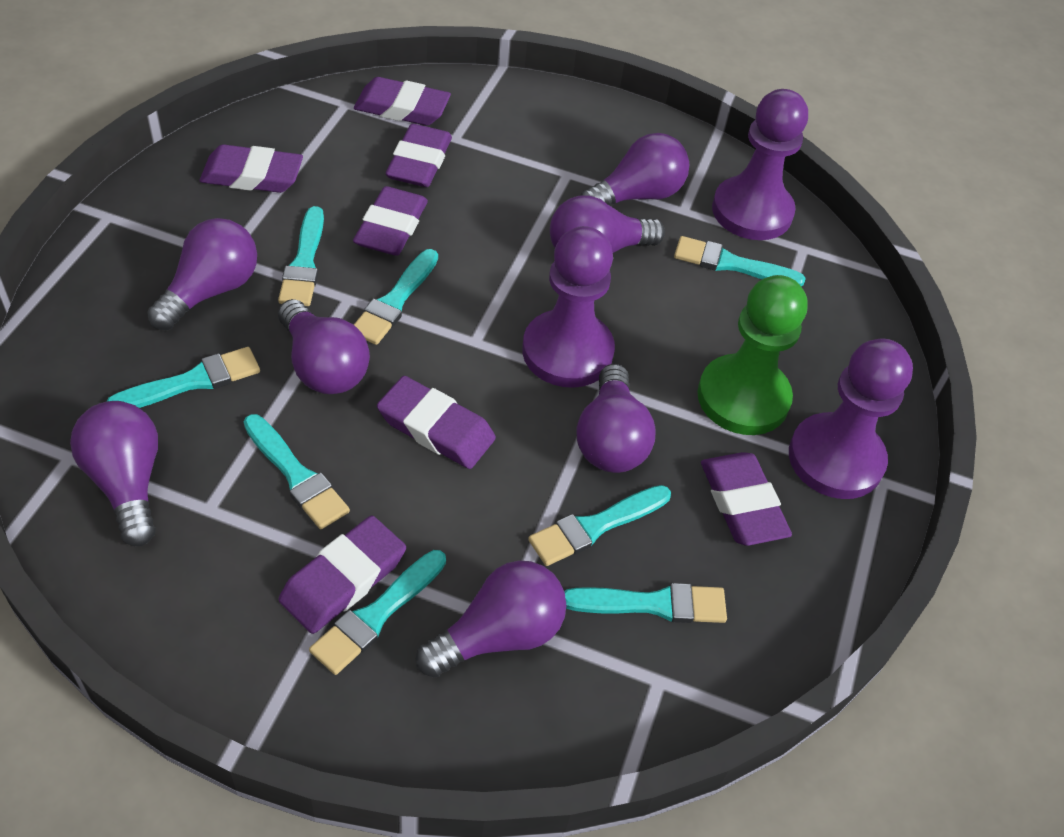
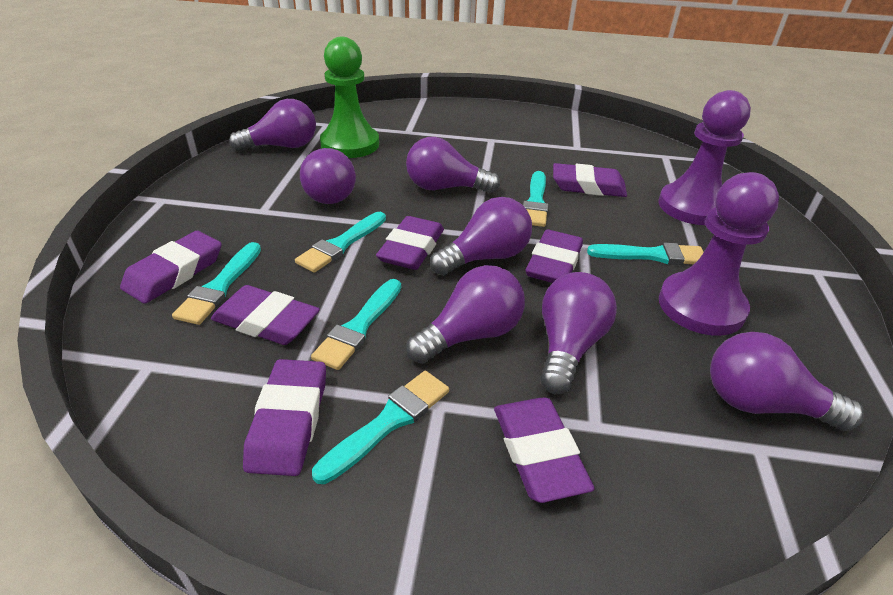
purple pawn: [522,226,615,388] [712,89,808,240] [789,339,913,499] = 3 -> [659,90,751,225] [659,172,779,336] = 2
turquoise brush: [106,347,260,408] [244,414,350,529] [278,206,324,306] [309,550,446,675] [354,249,438,345] [529,485,671,566] [564,583,727,623] [674,236,806,286] = 8 -> [172,242,261,325] [295,212,386,273] [311,279,401,370] [312,371,449,484] [523,171,548,227] [587,243,704,265] = 6

